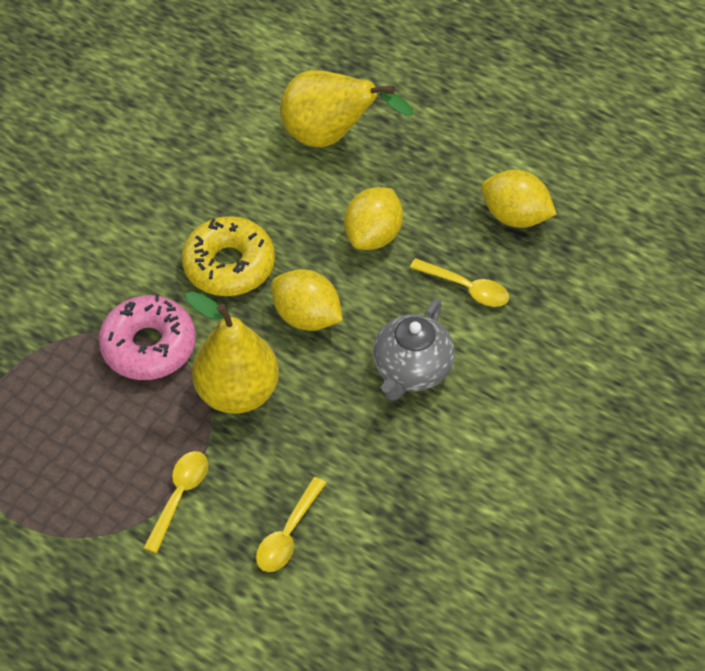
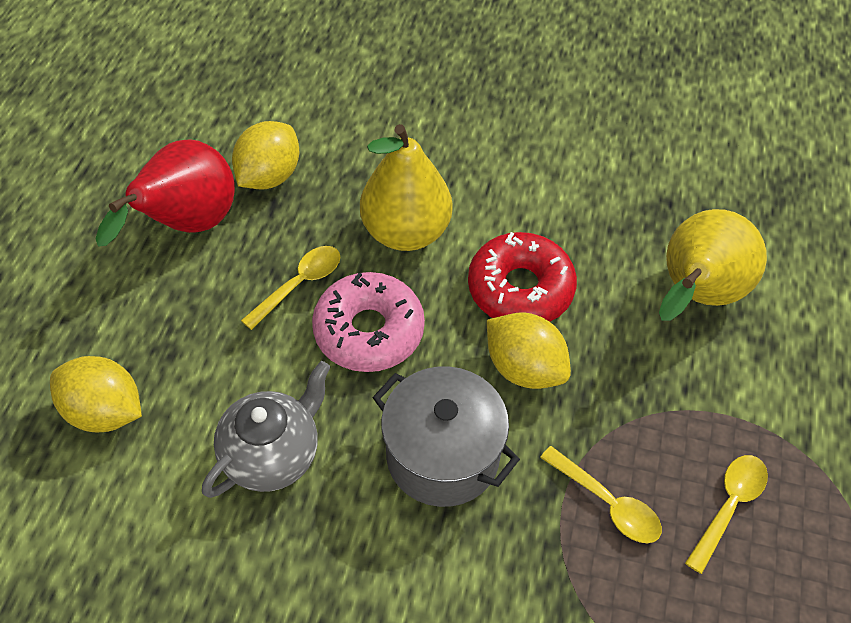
grey pot: none = 0 -> [372,366,520,507] = 1
red donut: none = 0 -> [468,232,577,322] = 1
red pear: none = 0 -> [96,139,235,247] = 1
yellow donut: [182,216,275,296] = 1 -> none = 0

